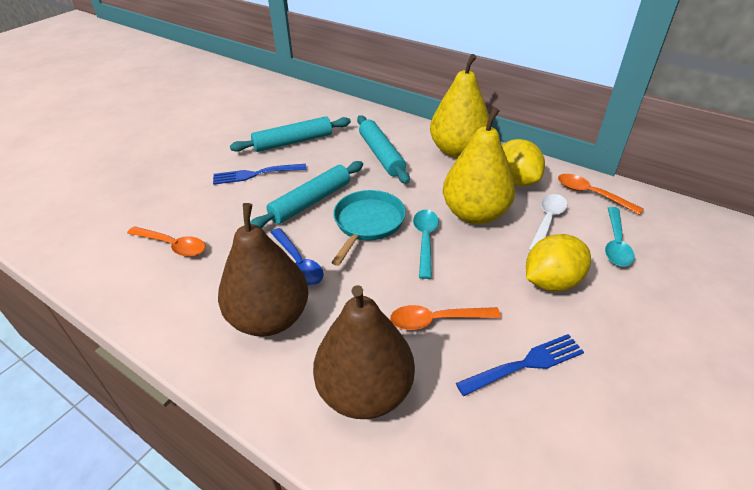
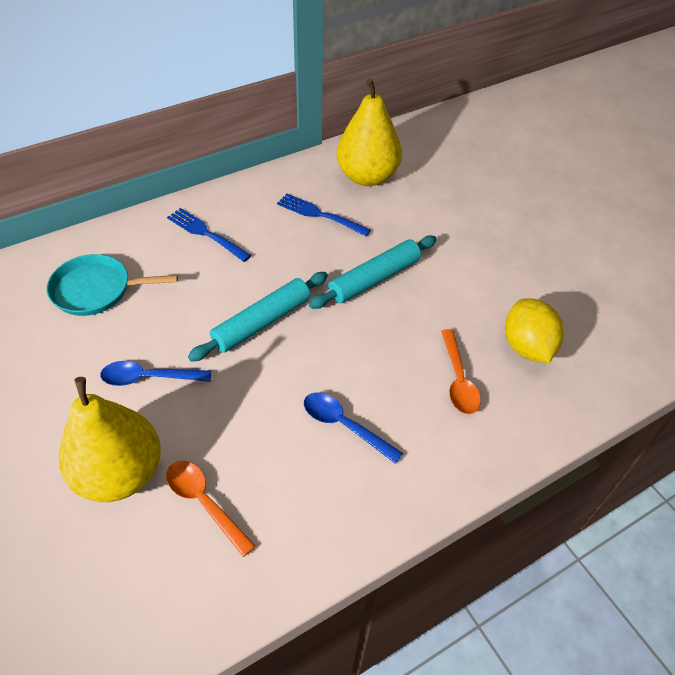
blue spoon: [271,228,324,285] = 1 -> [100,361,211,386] [304,392,403,464] = 2
brown pear: [218,203,309,337] [313,285,415,419] = 2 -> none = 0
orange spoon: [127,226,206,257] [390,305,501,330] [558,174,643,215] = 3 -> [166,461,255,557] [441,329,481,414] = 2
turquoise rolling pin: [230,116,351,152] [250,161,363,228] [357,115,410,184] = 3 -> [188,272,328,362] [309,236,437,309] = 2
turquoise spoon: [413,210,439,279] [605,207,635,267] = 2 -> none = 0
white spoon: [528,194,568,251] = 1 -> none = 0
yellow lemon: [502,139,545,186] [526,234,591,291] = 2 -> [505,298,564,363] = 1

